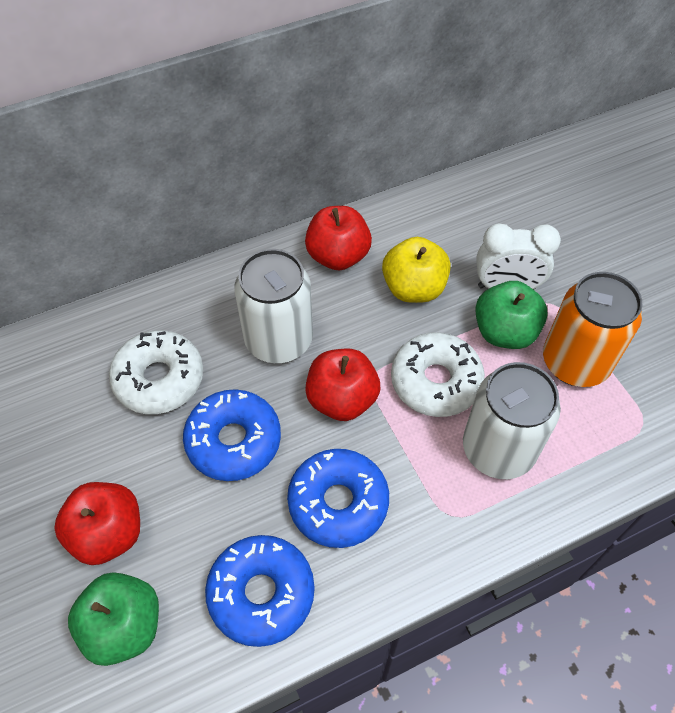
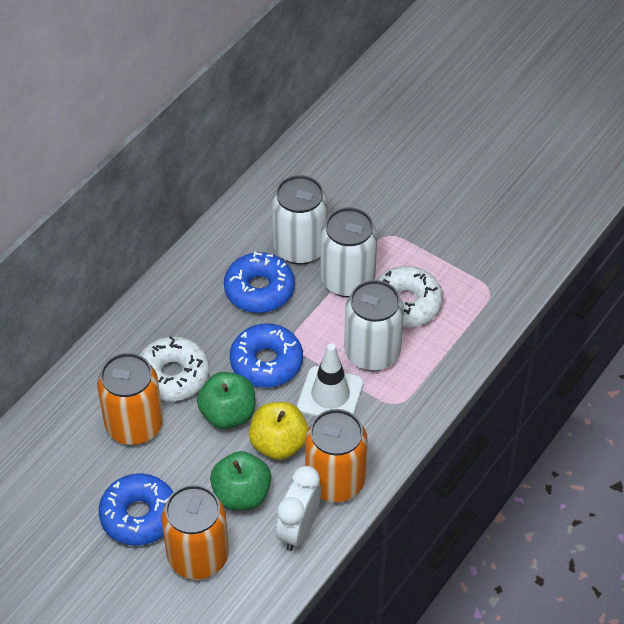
orange can: [543,272,642,387] = 1 -> [97,353,163,445] [161,485,229,579] [305,409,368,502] = 3
red apple: [54,482,140,565] [305,206,372,271] [305,349,380,421] = 3 -> none = 0
white can: [234,249,313,363] [463,362,561,479] = 2 -> [272,175,328,265] [321,207,377,297] [344,280,404,371] = 3
white traffic cone: none = 0 -> [297,343,364,417] = 1

